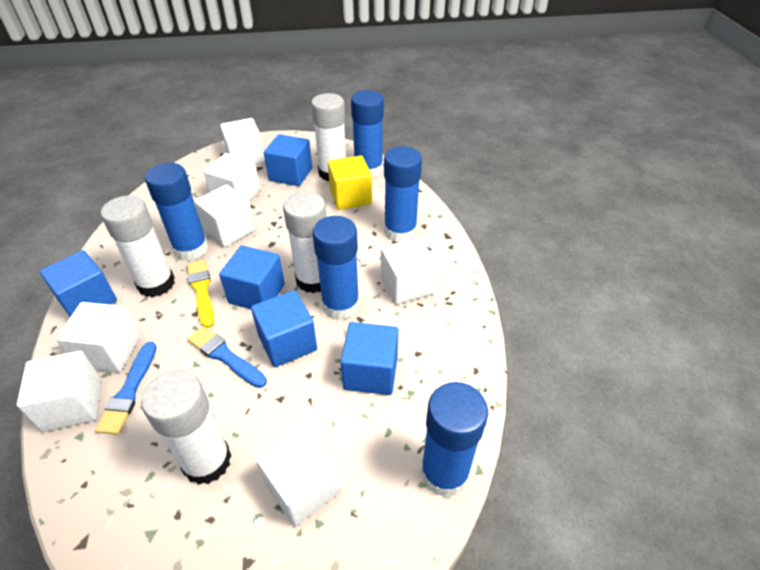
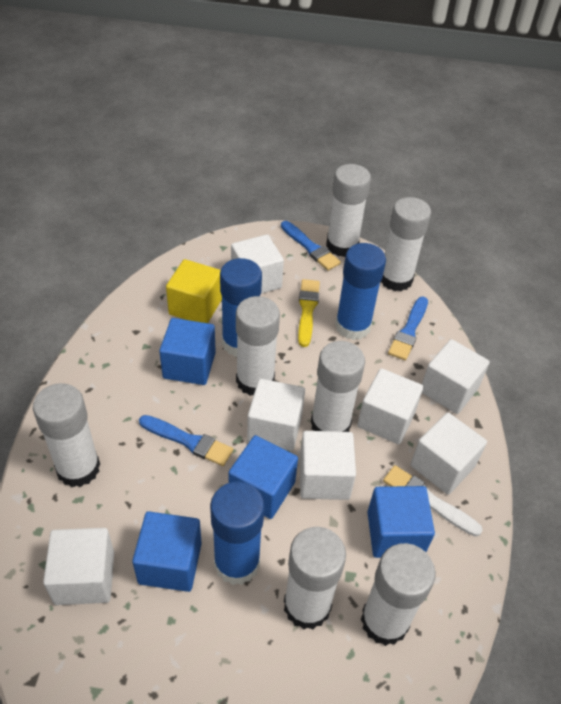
blue brush: [95,342,157,435] [188,326,267,388] = 2 -> [139,415,233,466] [281,221,341,271] [388,296,428,361] = 3
blue cube: [39,250,117,317] [219,245,285,309] [251,290,317,367] [264,134,312,186] [340,322,399,395] = 5 -> [132,511,202,592] [159,318,216,385] [229,435,298,519] [367,486,435,558] = 4
blue glue stick: [145,163,209,261] [313,216,360,320] [351,90,384,178] [384,146,422,242] [420,382,488,497] = 5 -> [210,481,265,585] [220,258,262,357] [335,243,386,340] = 3
white brush: none = 0 -> [383,465,483,537] = 1
white glue stick: [101,195,175,297] [141,370,231,485] [283,192,327,293] [311,93,346,181] = 4 -> [33,383,100,487] [236,296,280,396] [284,527,346,630] [311,341,365,432] [326,164,371,257] [361,543,436,646] [381,197,431,291] = 7

